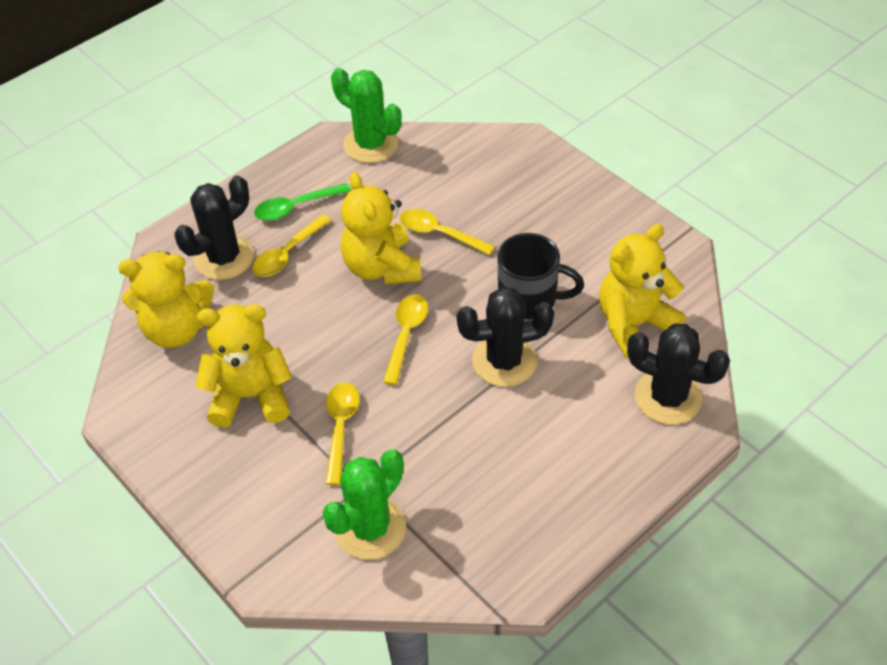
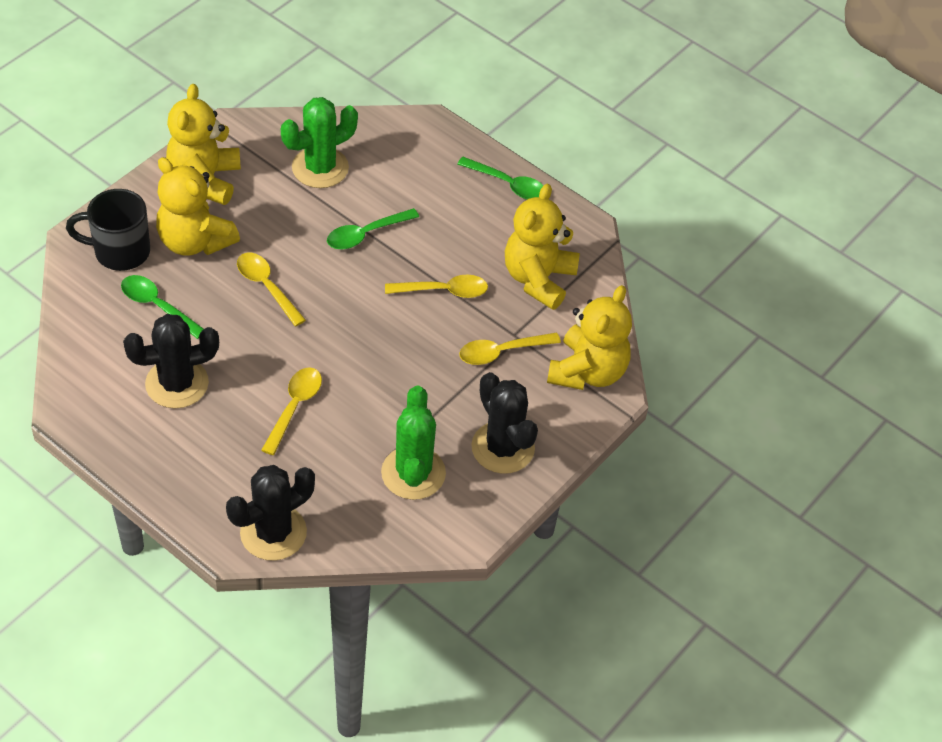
green spoon: [254,183,351,221] = 1 -> [121,275,204,339] [327,208,419,250] [457,157,544,200] = 3

